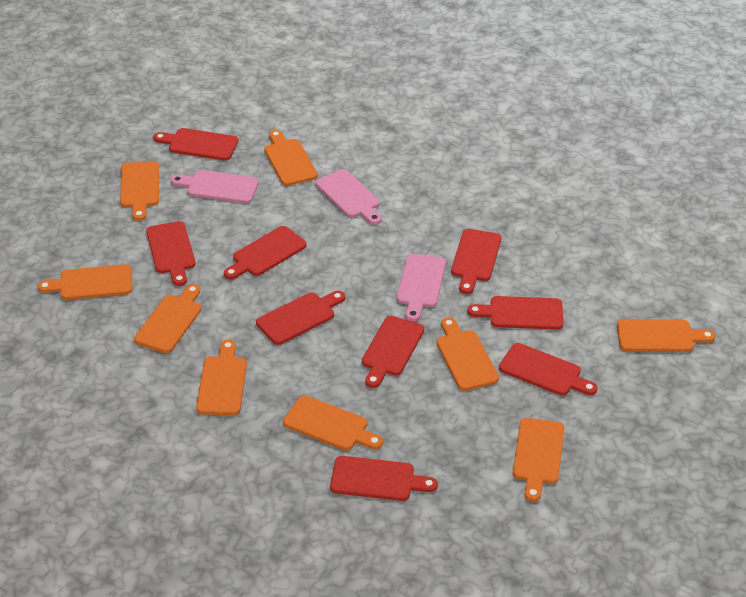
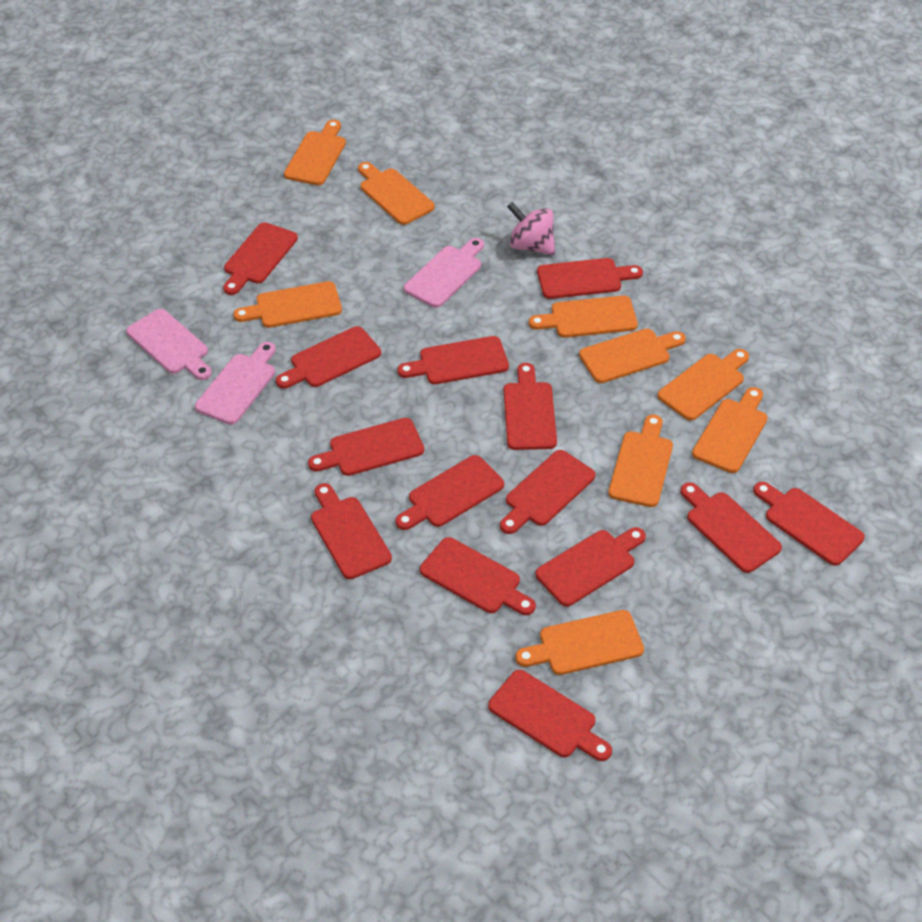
pink spinning top: none = 0 -> [507,202,555,255] = 1
red cutting board: [146,221,196,286] [153,128,238,161] [224,226,307,280] [256,291,345,345] [330,456,438,501] [362,316,424,388] [451,229,501,294] [467,296,563,330] [499,343,598,396] = 9 -> [223,222,298,295] [276,326,381,389] [308,418,424,476] [311,483,392,579] [396,455,504,530] [398,336,509,384] [420,537,536,615] [488,670,612,761] [500,450,596,534] [504,363,557,450] [536,527,646,607] [537,258,643,299] [680,482,782,573] [753,482,865,566] = 14

